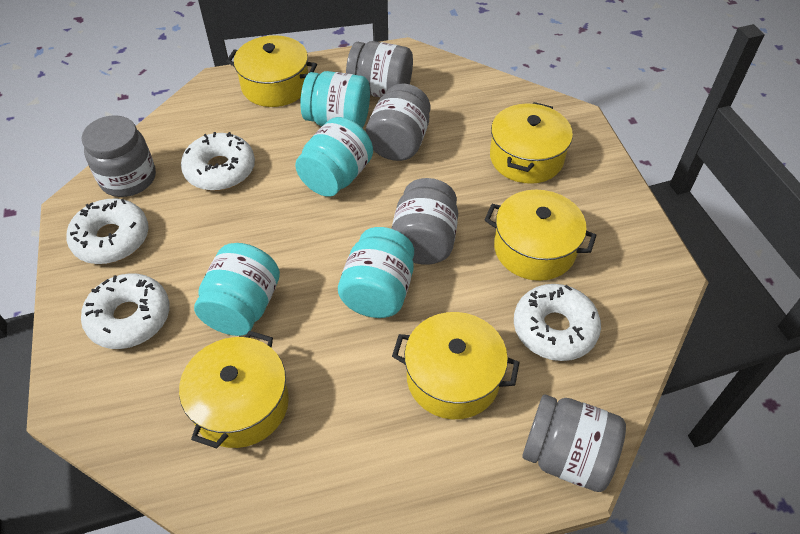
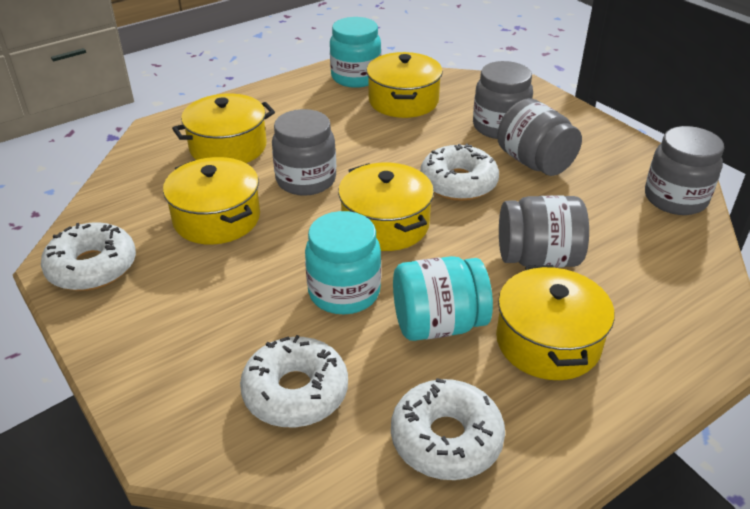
turquoise jar: [194,243,280,336] [295,117,373,197] [300,71,370,128] [338,227,414,318] = 4 -> [305,211,381,314] [330,17,381,88] [393,256,493,341] = 3

